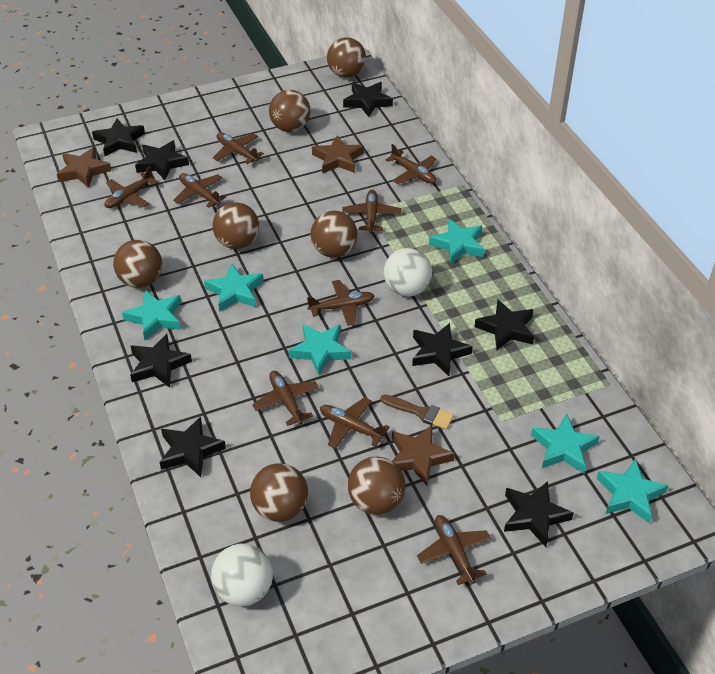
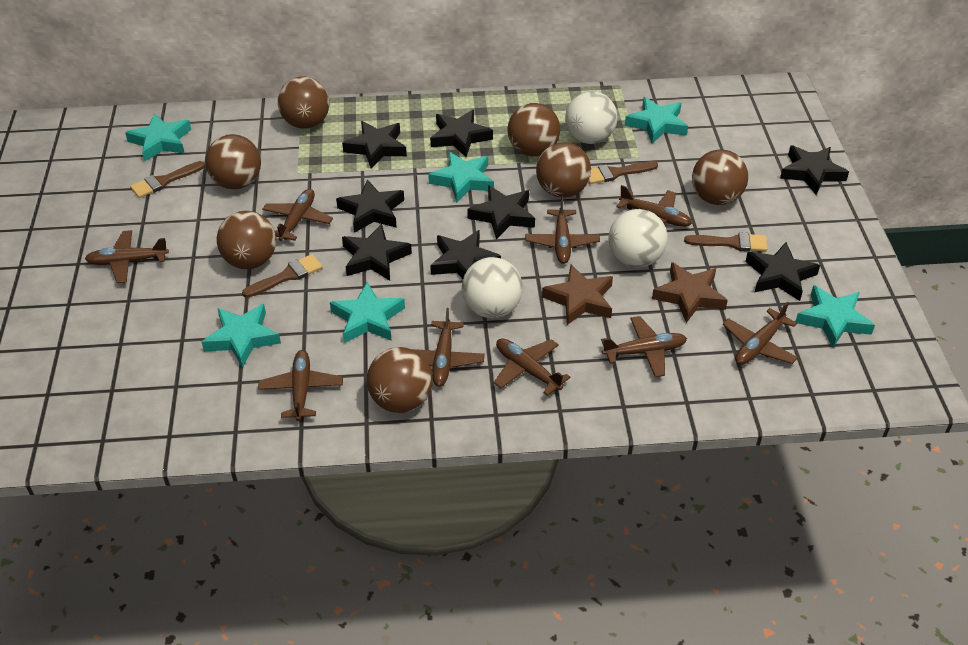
brown brush: [380,394,454,430] = 1 -> [130,161,205,198] [242,254,323,298] [588,161,658,184] [684,232,767,251] = 4
brown star: [57,147,111,188] [312,135,364,174] [392,425,455,486] = 3 -> [542,265,613,325] [652,262,728,323] = 2
white ball: [211,544,273,606] [384,248,432,297] = 2 -> [462,257,523,318] [565,91,617,144] [609,209,667,268] = 3

